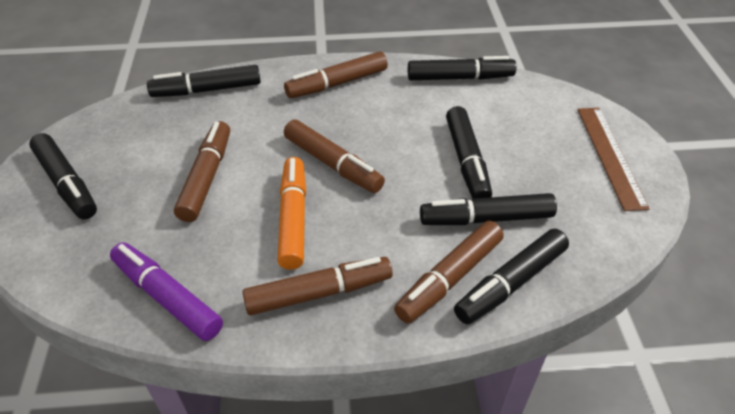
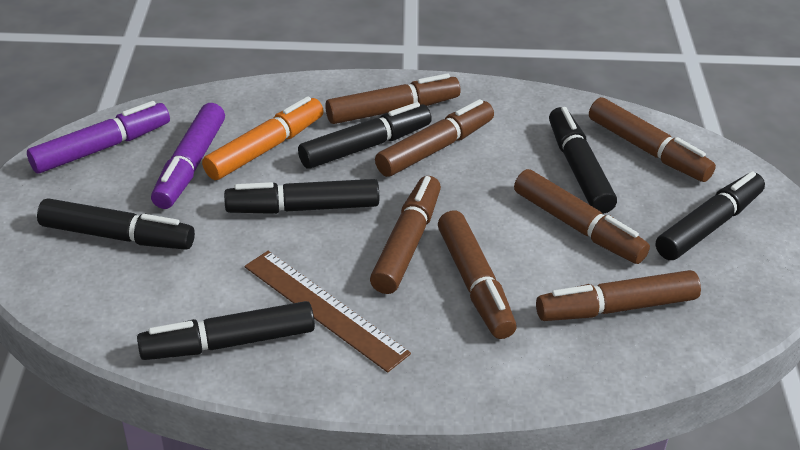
brown marker: [174,121,230,222] [242,257,393,315] [284,51,388,98] [284,119,385,193] [394,221,504,324] = 5 -> [325,74,460,124] [370,176,441,294] [375,99,494,177] [438,211,516,339] [514,169,650,264] [536,270,701,321] [589,97,716,182] = 7
purple marker: [110,242,223,341] = 1 -> [27,101,170,173] [151,103,225,209] = 2

